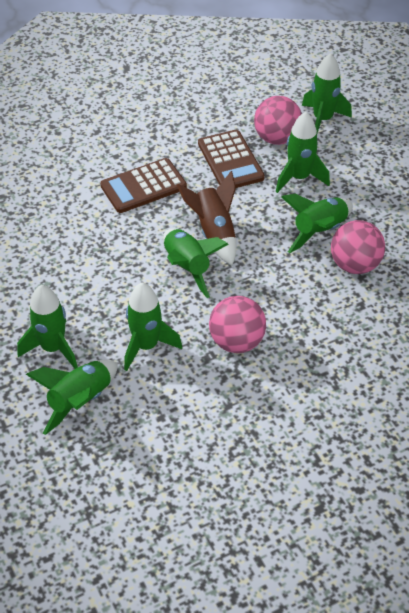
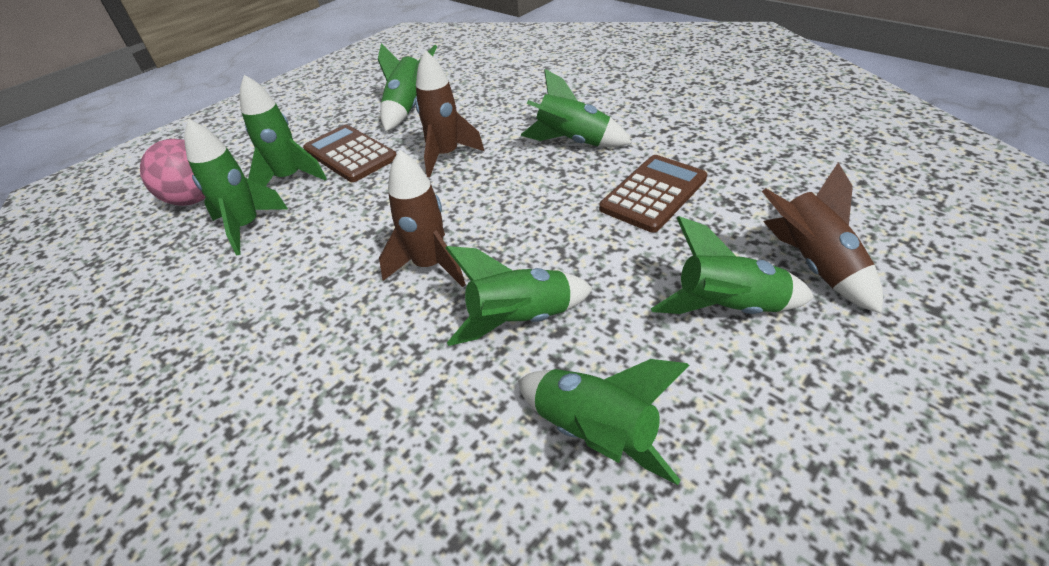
brown rocket: [177,171,236,266] = 1 -> [379,150,466,287] [415,51,484,177] [762,162,883,314] = 3
pink ball: [209,296,266,353] [254,96,302,145] [331,220,385,274] = 3 -> [140,139,205,206] = 1

